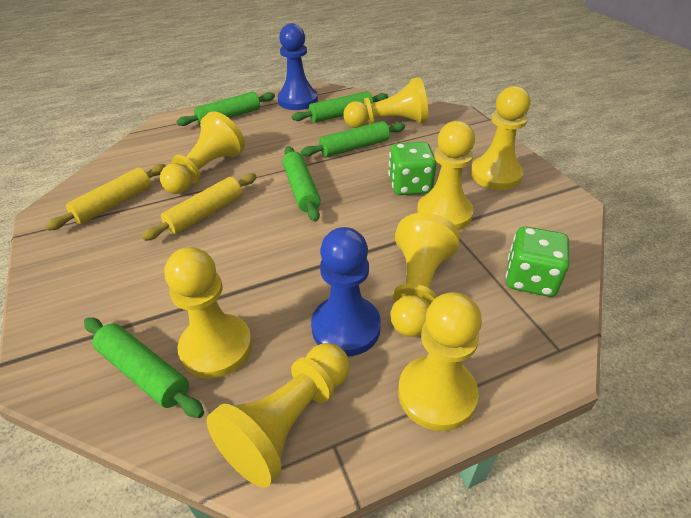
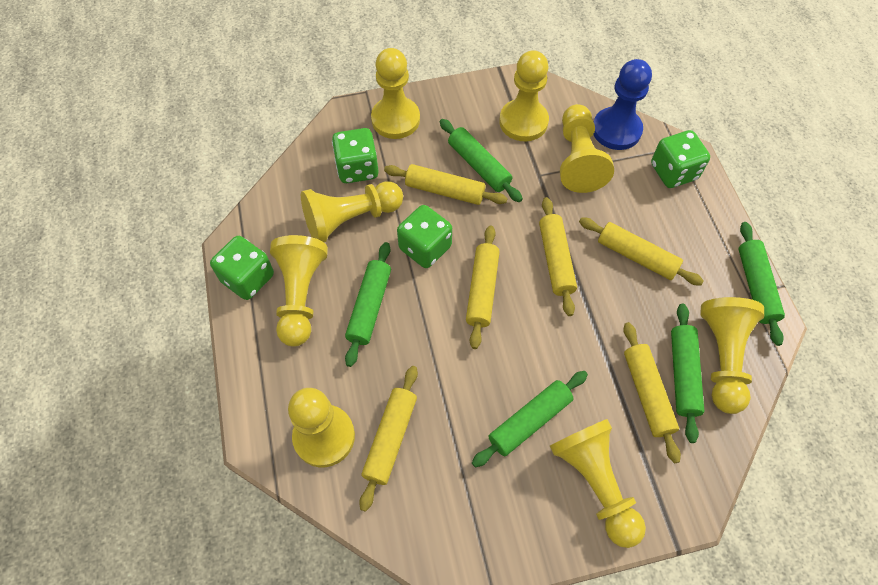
blue pawn: [277,23,318,110] [311,227,381,356] = 2 -> [593,59,652,150] = 1
green dice: [388,142,436,195] [506,226,569,297] = 2 -> [210,236,274,300] [332,128,379,183] [397,205,452,268] [651,130,710,188] = 4
yellow rolling pin: [45,164,166,231] [142,173,257,241] = 2 -> [359,366,418,512] [384,164,507,205] [466,226,500,349] [539,197,577,316] [579,218,704,286] [623,322,681,463] = 6

